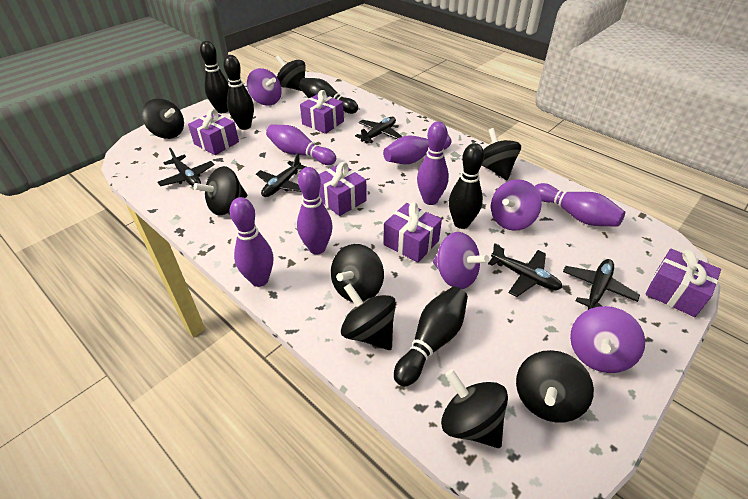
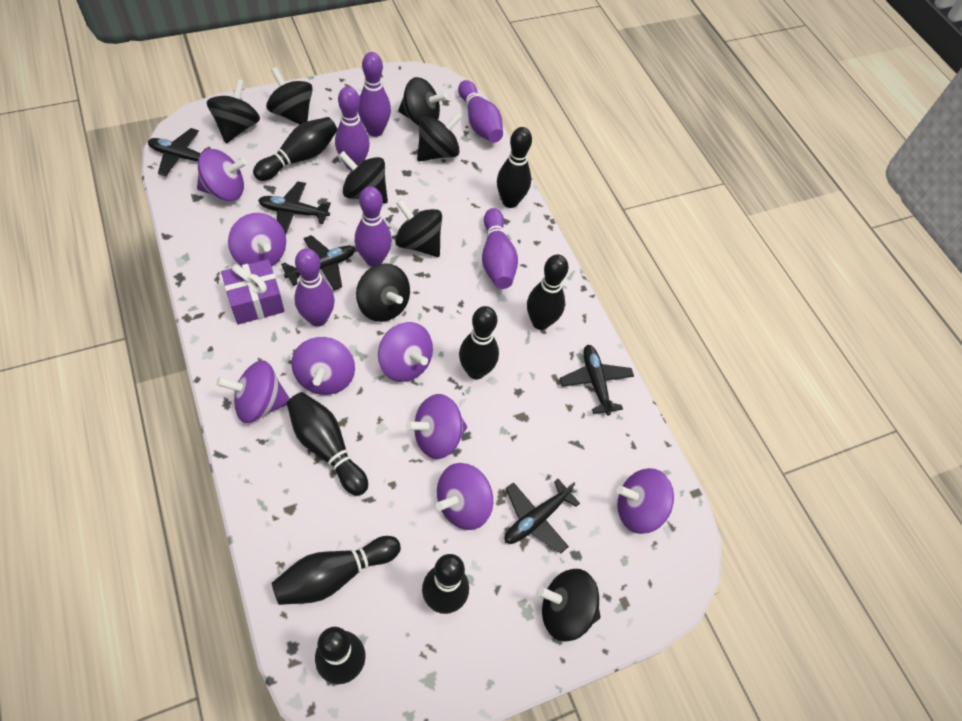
black bowling pin: [200,41,229,113] [223,55,254,130] [299,78,358,114] [394,286,468,387] [449,143,484,229] = 5 -> [253,117,337,181] [272,536,401,605] [287,392,368,496] [315,627,366,684] [422,554,469,614] [459,306,499,379] [497,127,532,208] [527,254,569,330] = 8
purple gift: [188,109,239,155] [300,90,344,134] [319,162,367,216] [383,202,442,262] [645,249,721,317] = 5 -> [221,259,285,324] = 1
purple spinning top: [247,68,282,106] [433,232,489,289] [491,179,542,231] [570,306,645,373] = 4 -> [197,149,247,201] [216,360,290,423] [228,213,286,267] [291,337,355,395] [378,322,433,382] [406,394,467,459] [436,463,493,530] [616,468,674,534] = 8

